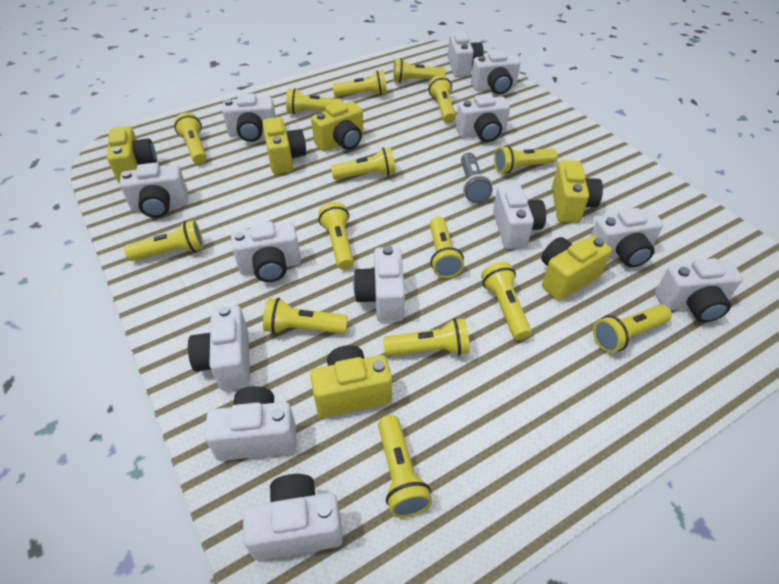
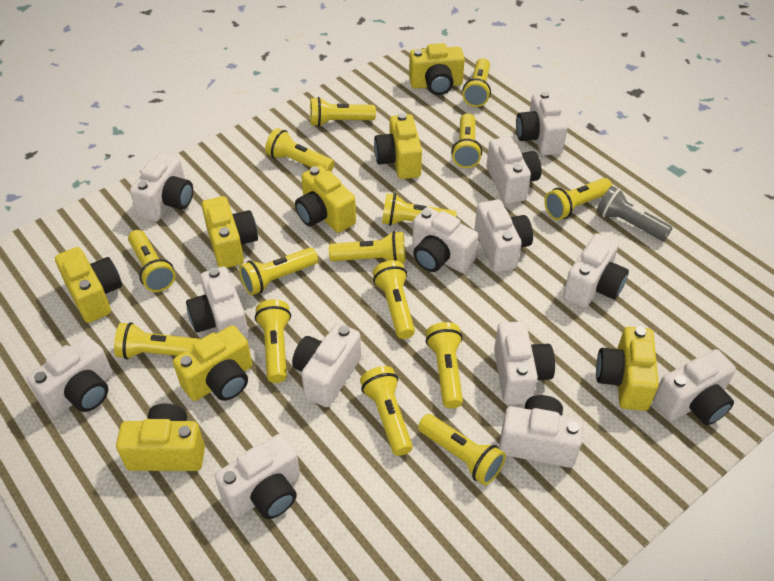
yellow camera: [107,126,157,184] [262,117,306,174] [310,345,392,418] [311,101,364,151] [541,235,612,301] [552,160,603,223] = 6 -> [55,247,122,323] [116,403,205,471] [173,325,252,401] [202,196,258,268] [295,165,356,233] [374,113,422,179] [409,43,465,95] [596,327,659,411] = 8

